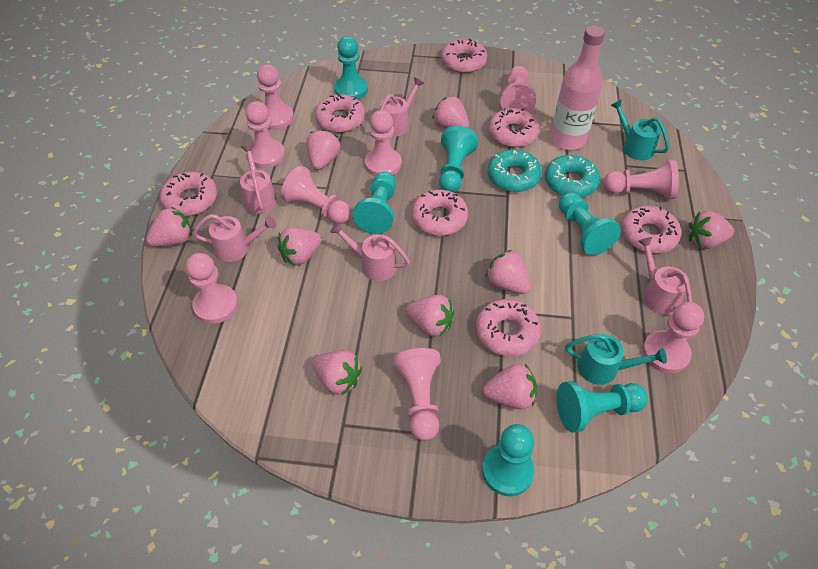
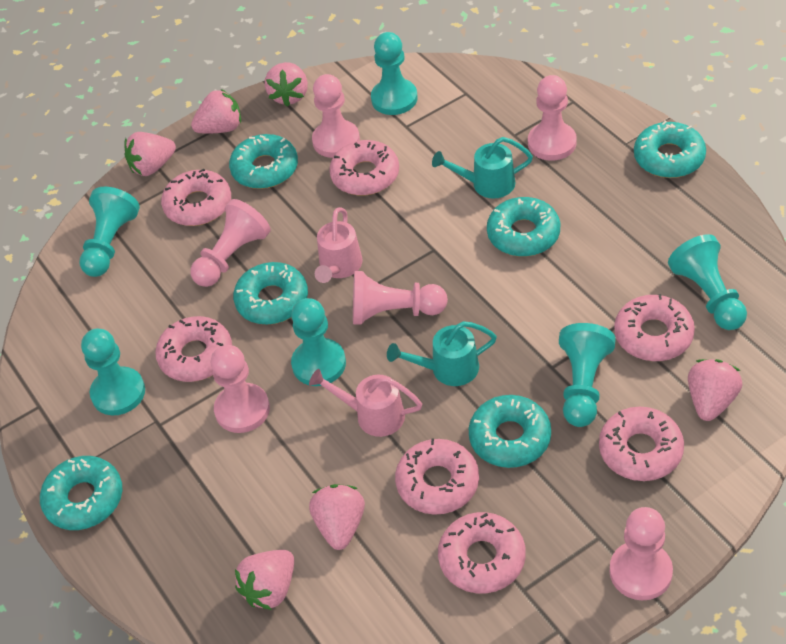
pink bottle: [550,26,605,150] = 1 -> none = 0
pink pawn: [186,253,238,324] [245,101,285,168] [257,64,294,130] [281,166,351,224] [365,110,402,176] [393,348,441,441] [500,66,536,112] [603,160,679,199] [643,302,704,373] = 9 -> [191,199,271,287] [211,345,270,433] [312,74,360,158] [353,271,448,325] [528,75,577,161] [609,507,673,600] = 6
pink strawberry: [146,207,192,247] [278,227,322,266] [306,129,341,170] [312,350,362,395] [406,295,454,337] [432,96,470,129] [483,364,537,410] [485,250,531,294] [689,211,734,249] = 9 -> [124,132,176,176] [191,89,241,134] [235,550,294,610] [265,62,308,107] [309,484,365,550] [688,359,743,421] = 6
pink watering can: [193,214,276,262] [240,144,277,213] [330,222,410,281] [380,77,424,137] [638,237,692,314] = 5 -> [309,369,422,437] [315,207,363,283] = 2
turquoise donut: [488,149,542,192] [545,155,600,197] = 2 -> [40,456,123,530] [229,134,298,189] [233,262,308,325] [469,395,551,468] [487,197,560,257] [634,121,706,178] = 6

